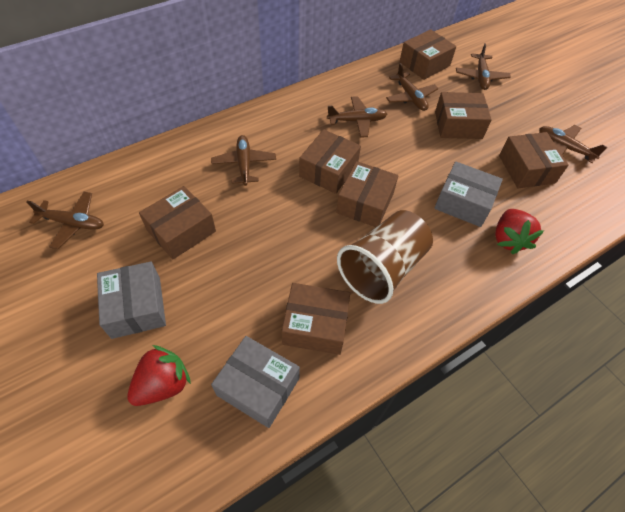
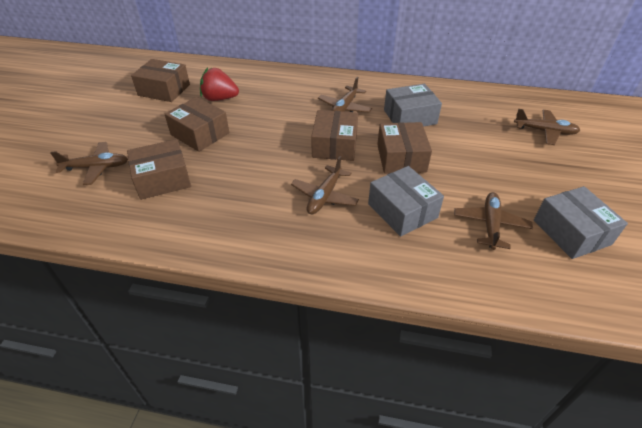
brown box: [139,186,216,259] [281,283,350,355] [299,129,361,194] [336,161,398,227] [400,29,456,80] [435,92,492,139] [499,132,569,188] = 7 -> [127,139,191,200] [131,59,190,102] [165,97,229,152] [311,110,358,161] [377,122,432,174] = 5
brown cup: [337,210,433,304] = 1 -> none = 0
brown plane: [26,192,104,249] [211,135,276,186] [327,96,387,138] [386,63,439,111] [456,43,511,90] [539,125,607,163] = 6 -> [50,142,128,185] [291,156,359,214] [318,77,372,113] [454,192,533,250] [514,109,580,145] = 5
red strawberry: [127,345,191,406] [495,209,544,254] = 2 -> [200,68,239,101] = 1

